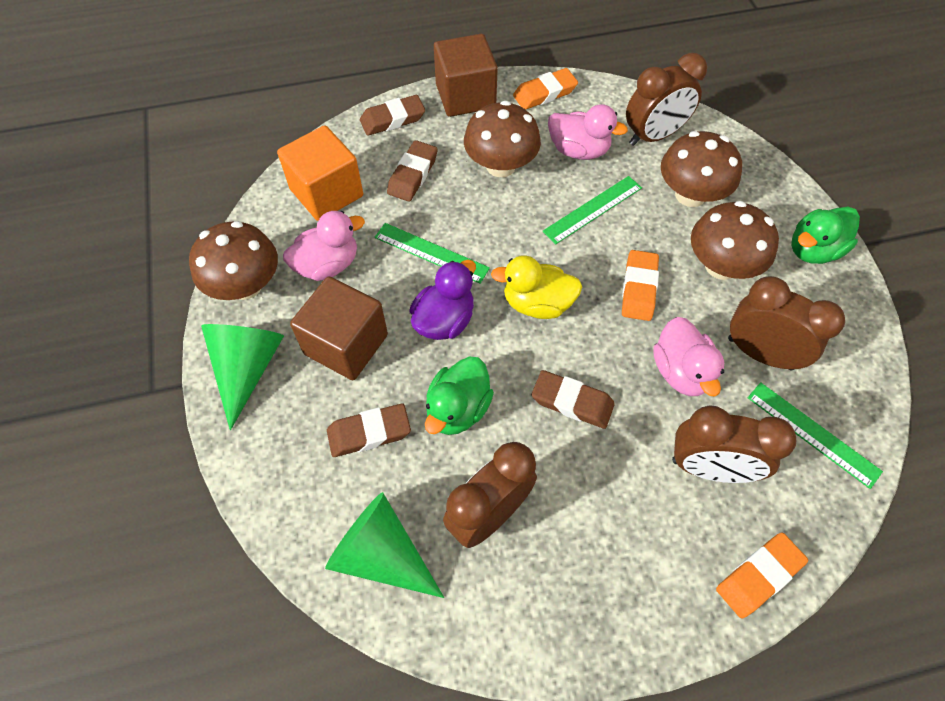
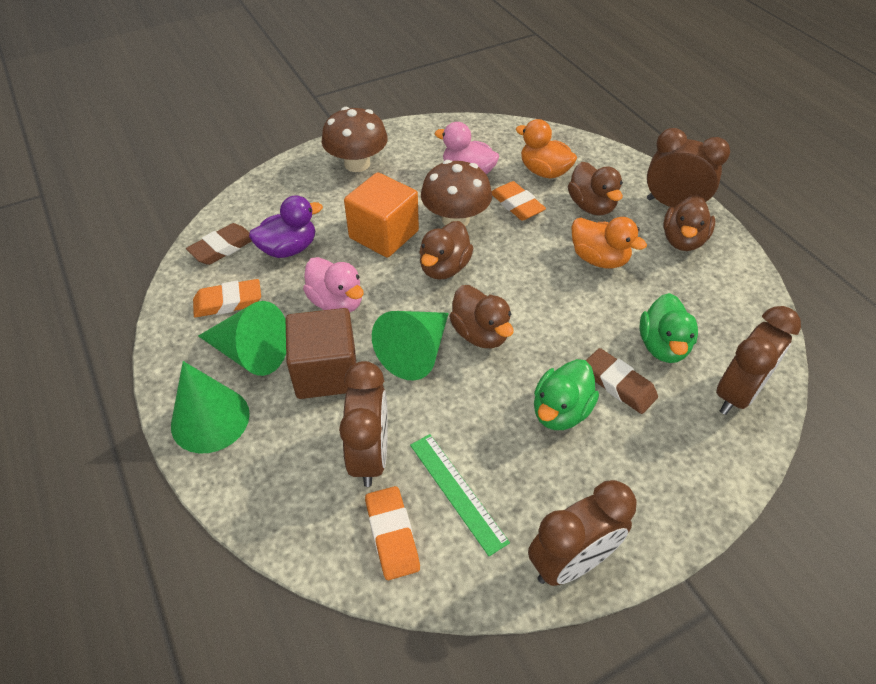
brown cube: [290,277,388,380] [434,34,498,117] = 2 -> [286,308,356,399] = 1
brown duck: none = 0 -> [419,221,474,280] [449,285,514,348] [568,162,623,216] [663,194,715,251] = 4
brown eraser: [327,404,411,457] [360,95,425,136] [387,140,438,202] [532,370,615,429] = 4 -> [186,223,252,265] [586,348,658,414] = 2
brown mushroom: [189,221,278,300] [464,101,541,177] [661,131,742,207] [691,201,779,280] = 4 -> [322,107,388,172] [421,160,492,226] = 2
green cone: [201,324,284,430] [325,492,444,598] = 2 -> [171,361,250,453] [198,301,286,376] [372,311,449,380] = 3
green ruler: [375,223,490,284] [542,176,642,244] [748,382,883,489] = 3 -> [410,434,510,556] = 1
orange duck: none = 0 -> [516,119,577,178] [571,217,647,269] = 2
pink duck: [283,211,365,281] [548,104,628,160] [653,317,724,396] = 3 -> [303,257,364,312] [435,122,499,174] = 2
yellow duck: [491,255,582,319] = 1 -> none = 0

